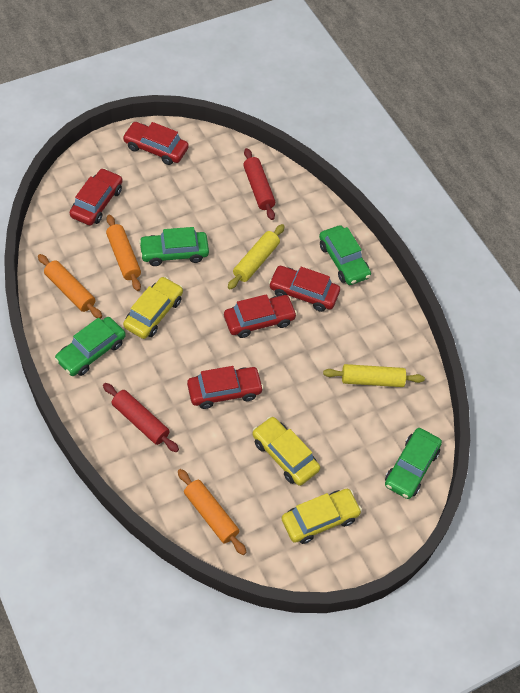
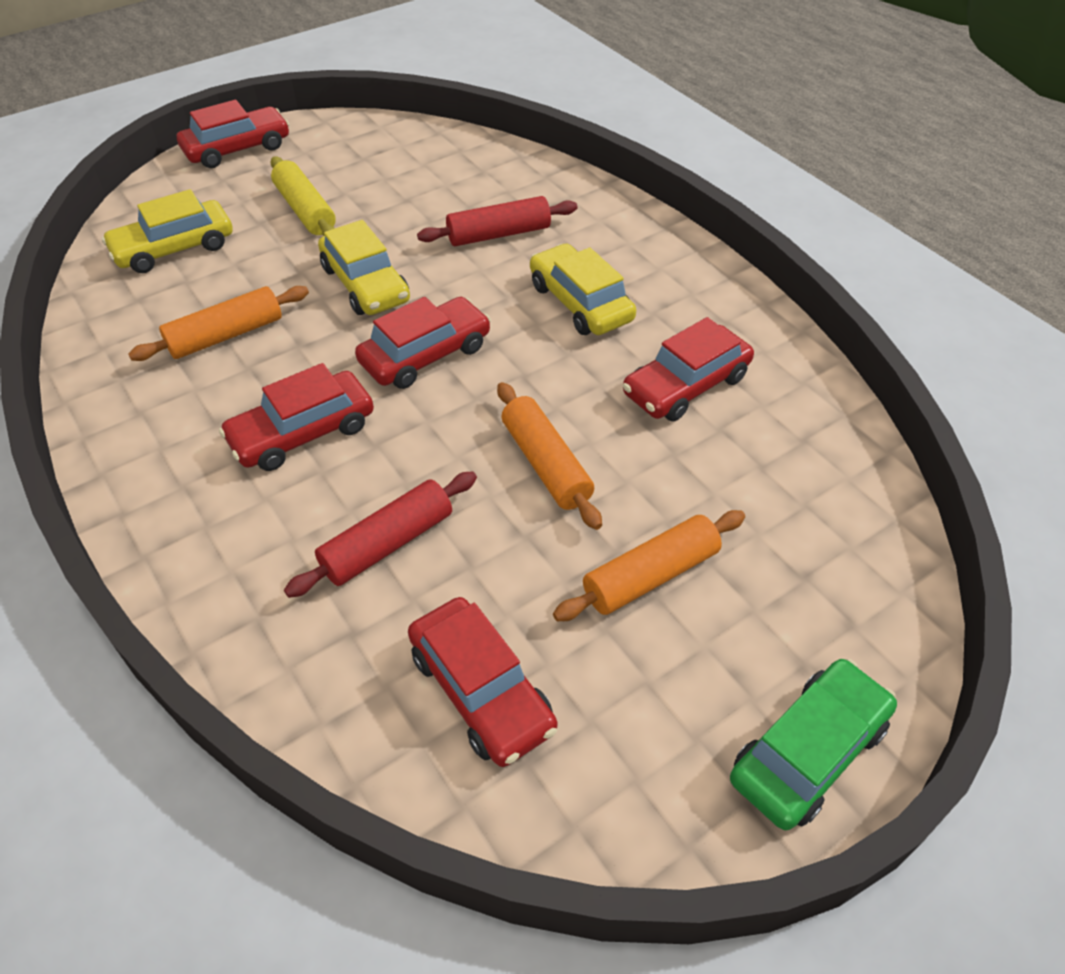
green car: [55,317,126,376] [139,227,209,266] [319,225,371,285] [385,428,442,499] = 4 -> [730,659,897,830] = 1
yellow rolling pin: [228,224,285,289] [323,364,425,387] = 2 -> [271,157,336,236] = 1

